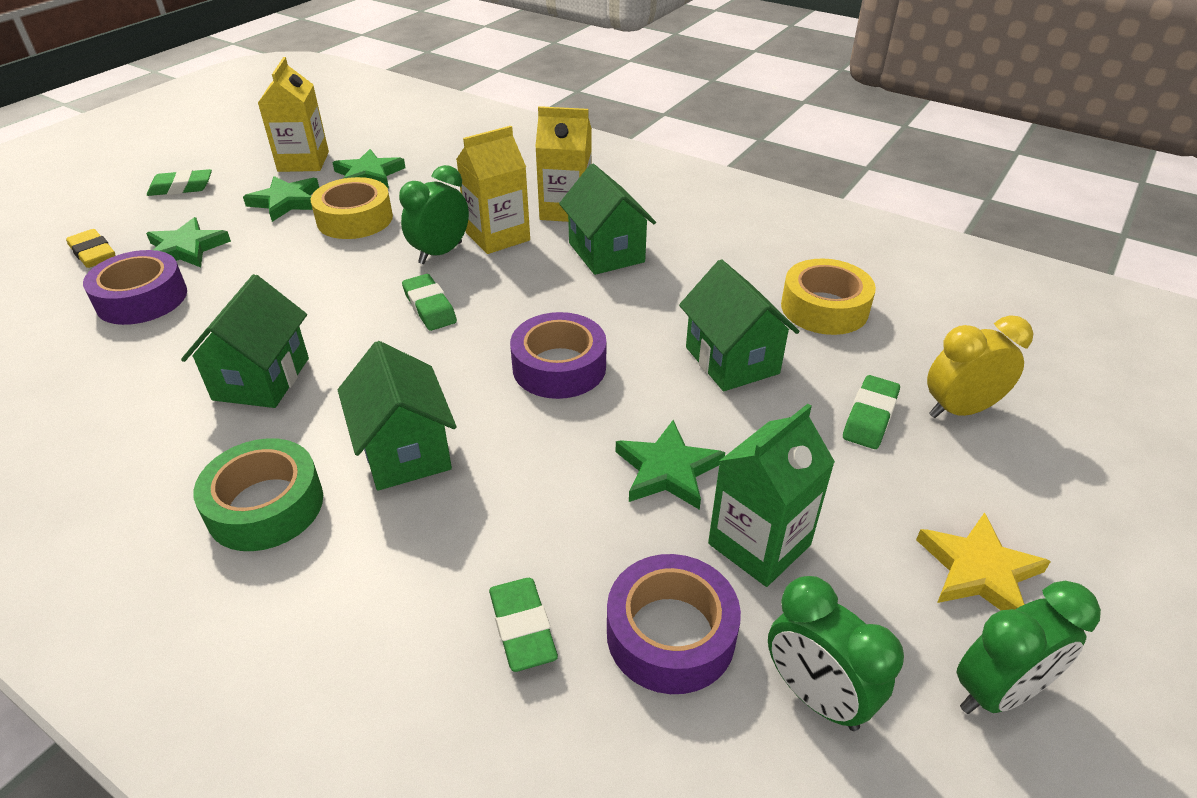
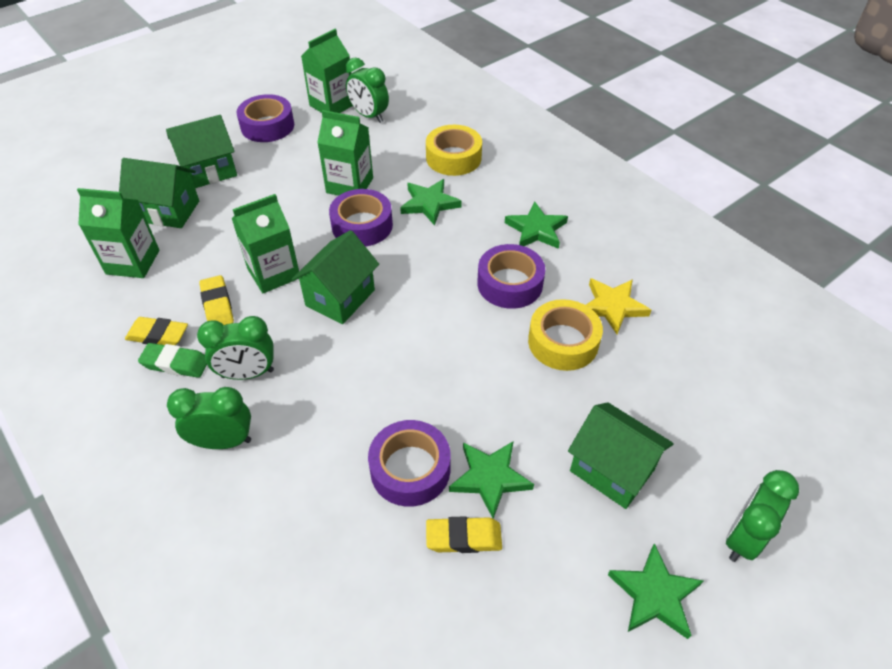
green carton: [708,404,835,587] = 1 -> [77,188,159,278] [231,194,299,293] [301,29,353,113] [317,110,373,196] = 4
green clock: [399,165,469,264] [768,576,904,731] [956,581,1101,714] = 3 -> [167,387,251,449] [197,316,274,380] [345,58,389,123] [726,470,799,562] = 4
green eraser: [147,169,212,196] [402,274,457,331] [489,578,558,672] [843,375,900,449] = 4 -> [138,343,207,378] = 1
green tape: [193,438,323,551] = 1 -> none = 0
purple tape: [83,250,187,325] [510,312,606,399] [607,554,741,694] = 3 -> [237,94,294,142] [329,189,393,247] [368,420,451,507] [477,244,545,309] = 4
yellow carton: [258,57,329,172] [456,126,530,254] [535,106,592,222] = 3 -> none = 0
yellow clock: [927,315,1034,418] = 1 -> none = 0
yellow eraser: [66,229,116,268] = 1 -> [125,317,188,345] [199,275,234,325] [426,516,502,553] = 3

